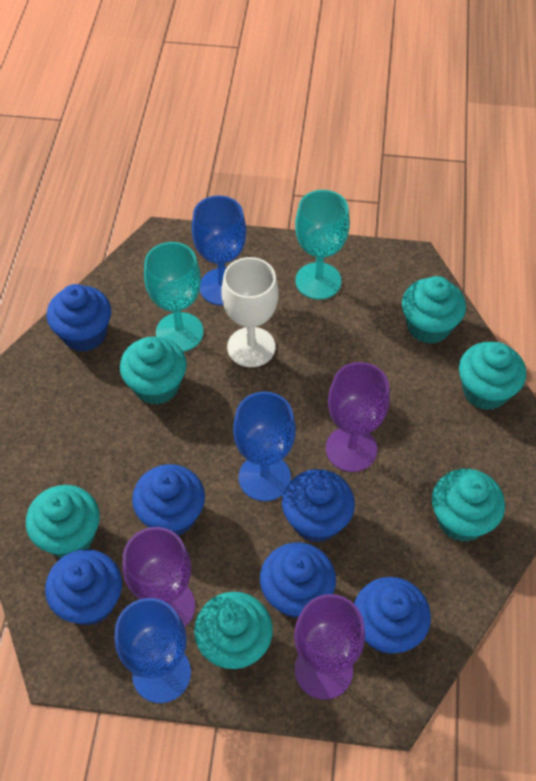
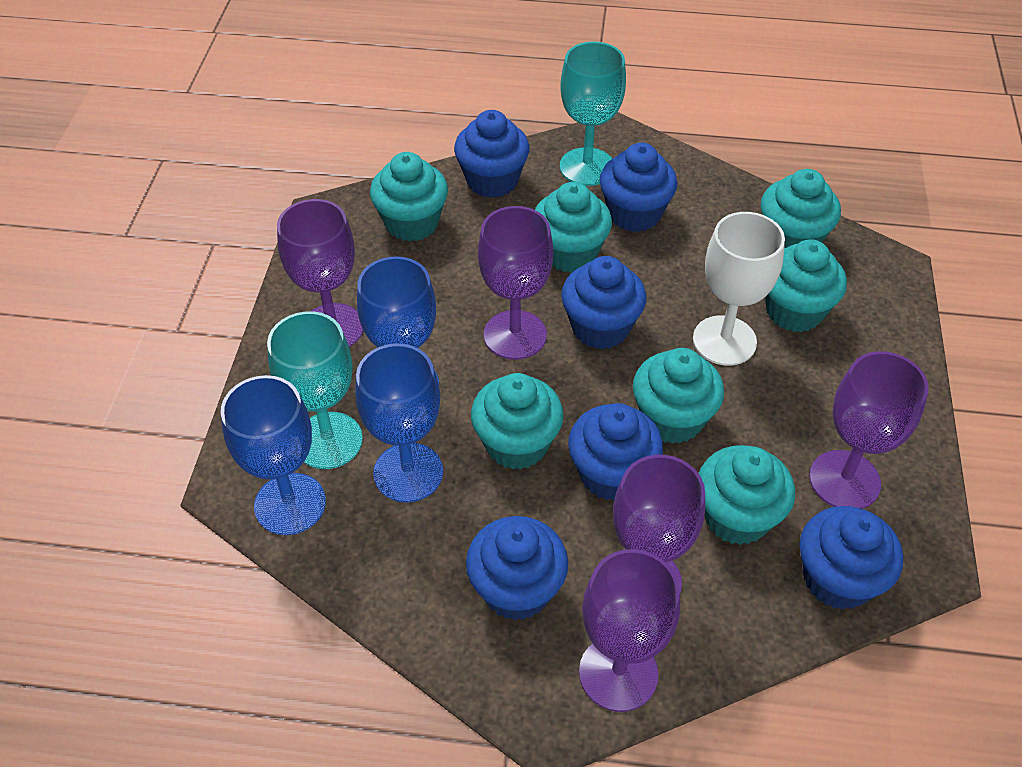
purple goblet: [123,527,195,627] [294,594,365,700] [326,362,390,472] = 3 -> [277,199,363,347] [478,206,553,360] [579,549,680,712] [613,455,705,593] [809,351,929,509] = 5
turquoise cupcake: [26,485,100,558] [120,337,187,405] [194,592,273,670] [402,276,466,344] [432,469,505,542] [459,342,526,410] = 6 -> [370,152,448,242] [471,373,564,470] [535,182,612,273] [633,348,724,444] [699,445,795,545] [761,169,841,248] [765,240,847,332] = 7

